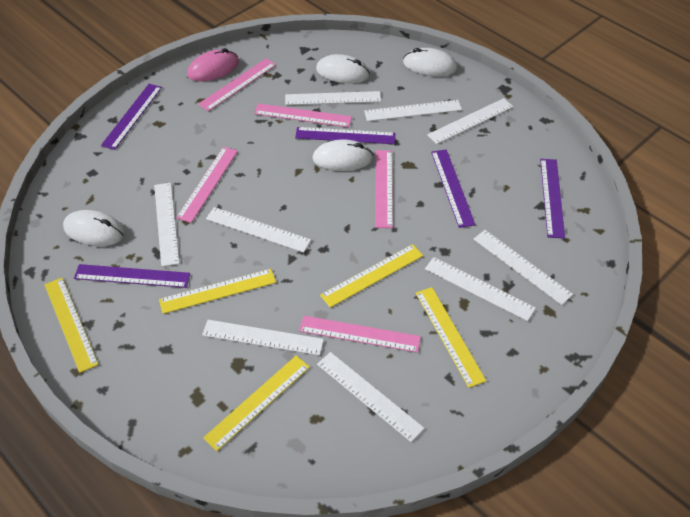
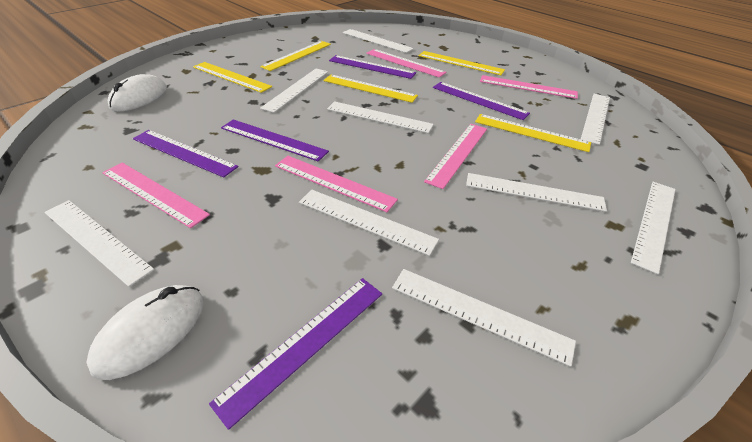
pink mouse: [187,48,239,81] = 1 -> none = 0
white mouse: [63,210,125,246] [312,139,374,171] [316,54,370,83] [403,48,457,76] = 4 -> [86,285,204,380] [107,74,167,111] = 2

